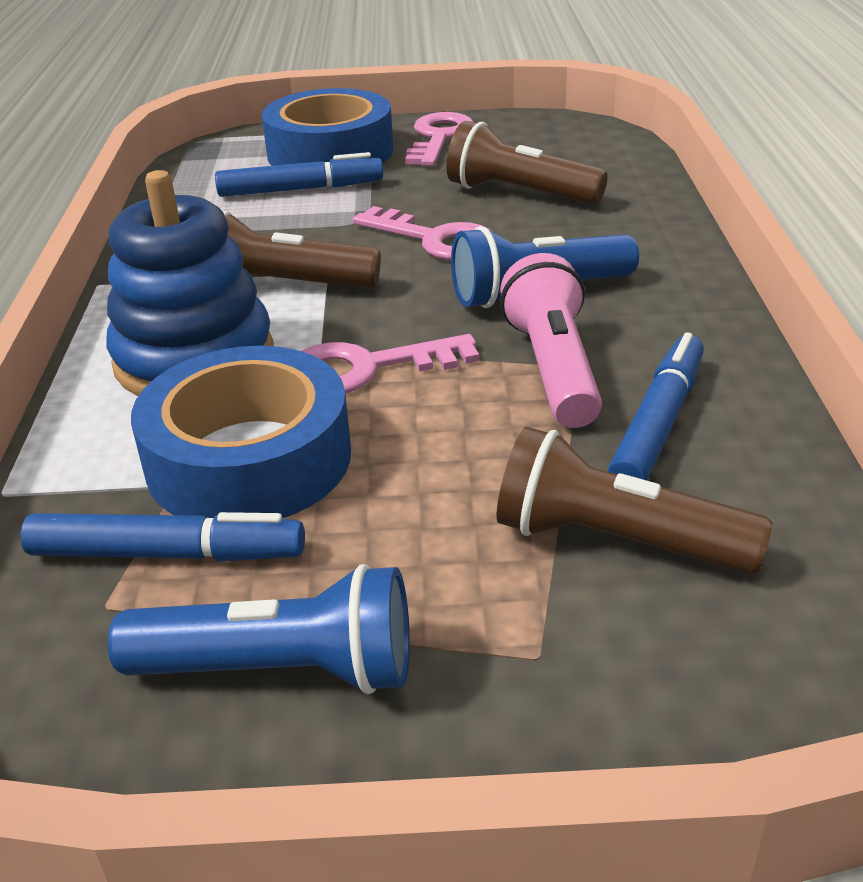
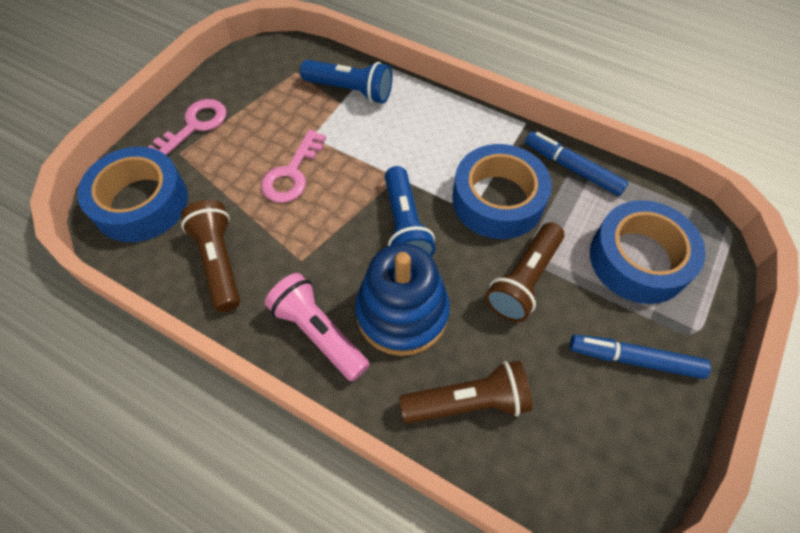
blue marker: [21,512,305,562] [215,152,383,197] [608,332,704,481] = 3 -> [525,131,628,196] [570,334,711,379] = 2
blue tape: [131,346,351,518] [262,88,393,166] = 2 -> [77,147,188,242] [452,144,552,239] [590,200,706,304] = 3
pink key: [302,334,479,393] [353,206,493,260] [405,112,473,166] = 3 -> [148,99,226,155] [261,130,326,203] = 2

